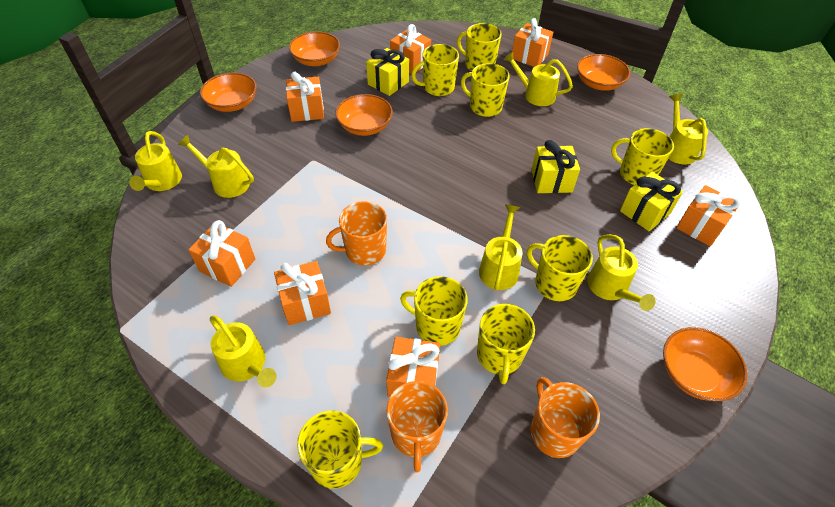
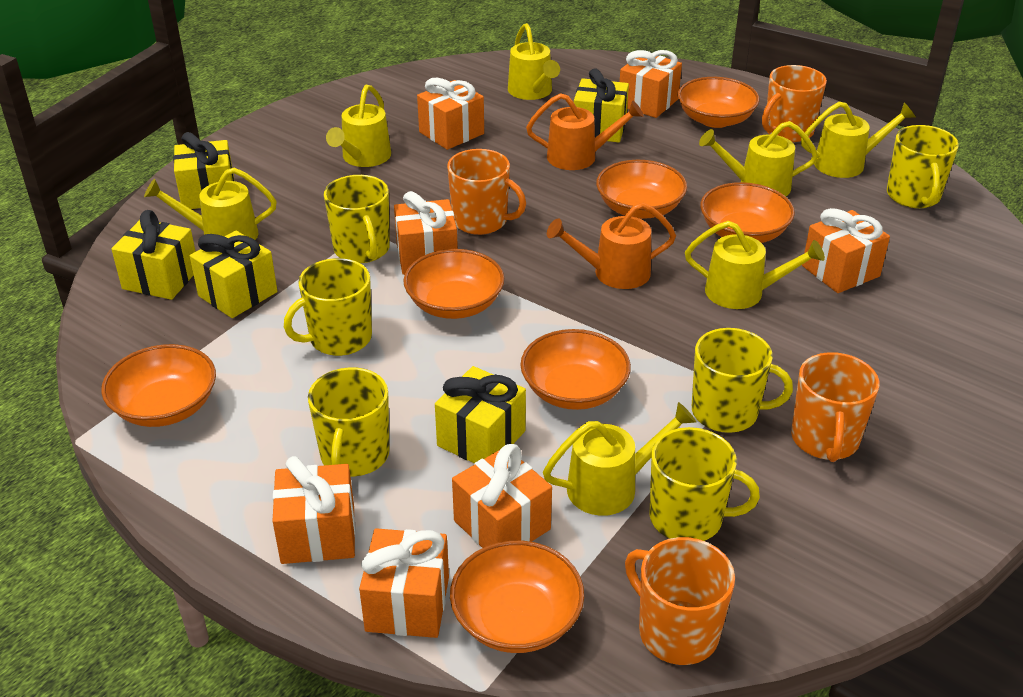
orange bowl: [200,73,257,112] [289,32,340,66] [335,94,393,136] [577,54,630,91] [663,327,747,401] = 5 -> [101,344,216,427] [403,249,504,319] [450,540,584,653] [521,329,631,410] [596,160,687,219] [678,77,759,128] [700,182,795,243] = 7
orange mug: [326,201,387,266] [387,381,448,472] [530,377,600,458] = 3 -> [447,149,526,235] [625,537,735,665] [762,65,827,142] [791,352,880,462] = 4
orange watering can: none = 0 -> [526,93,644,170] [547,202,676,289] = 2
yellow gift: [366,48,409,96] [531,140,580,193] [620,172,683,231] = 3 -> [111,210,196,300] [173,132,234,209] [190,231,277,318] [435,366,526,463] [574,68,629,142] = 5
yellow mug: [297,411,383,489] [400,276,468,346] [411,44,459,96] [457,23,502,71] [461,63,510,117] [477,304,535,384] [527,235,593,301] [611,128,674,185] = 8 -> [284,258,372,356] [308,367,389,477] [324,175,390,263] [650,427,760,541] [692,328,793,433] [887,125,959,208] = 6

